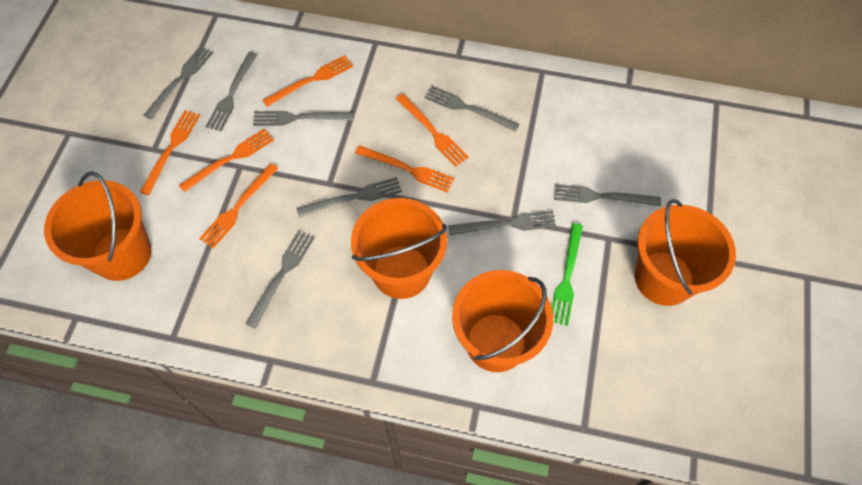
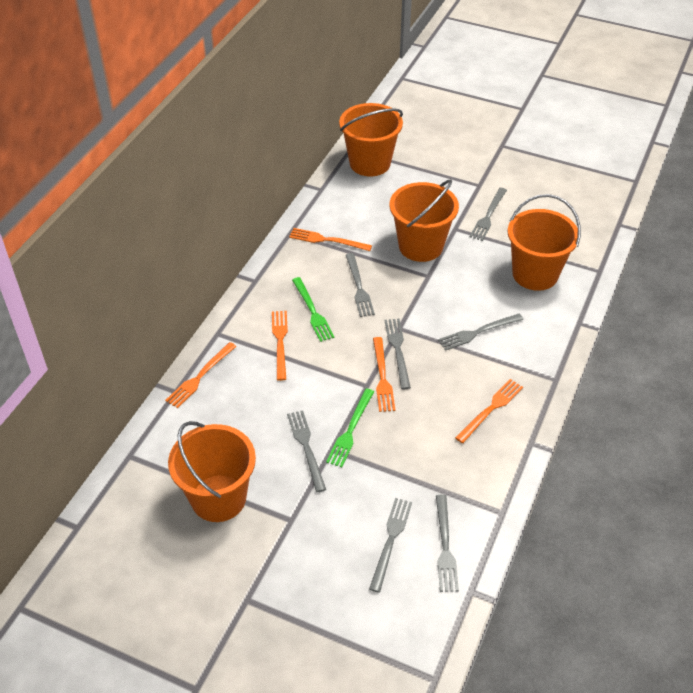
green fork: [552,223,583,326] = 1 -> [292,277,335,342] [326,389,374,467] = 2
grey fork: [144,46,213,119] [205,52,258,131] [246,230,315,329] [253,111,353,126] [297,177,402,218] [424,86,519,132] [448,210,556,235] [554,184,661,206] = 8 -> [287,410,326,492] [346,253,375,317] [369,498,412,592] [384,319,411,389] [436,495,459,592] [438,314,523,351] [470,188,507,241] = 7
orange fork: [140,110,200,195] [179,129,274,192] [199,163,279,248] [263,55,353,107] [355,145,454,192] [396,94,469,167] = 6 -> [165,342,237,408] [272,311,288,381] [289,228,372,251] [373,337,395,412] [455,379,523,443] = 5

